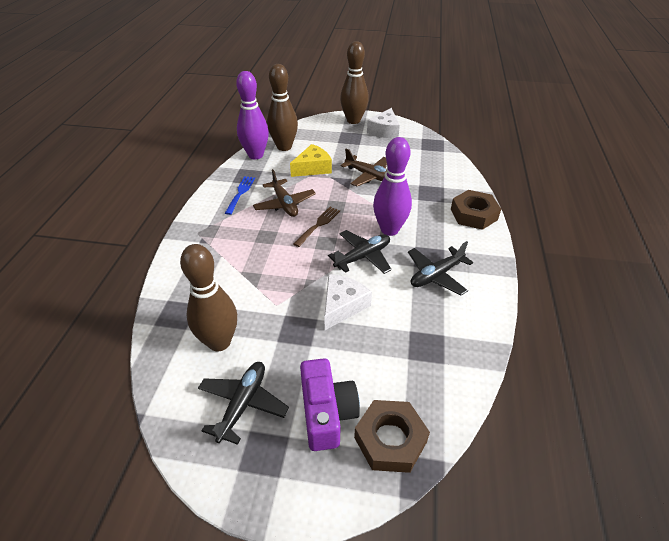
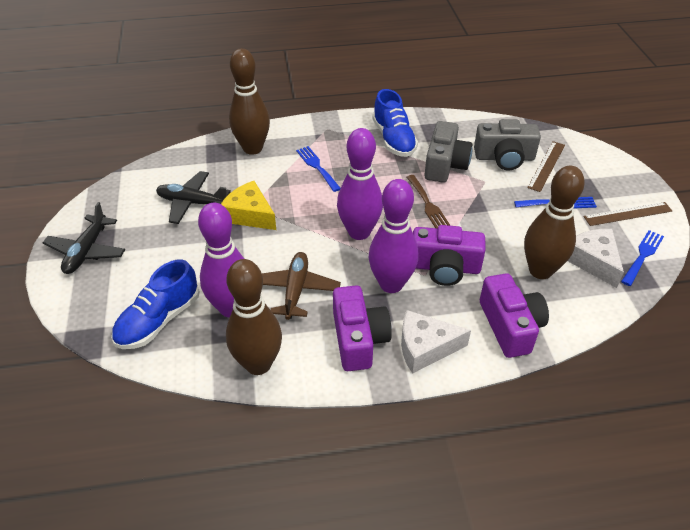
black plane: [198,362,289,445] [328,230,392,274] [408,241,473,295] = 3 -> [43,202,125,274] [156,171,231,224] = 2
blue fork: [225,176,255,215] = 1 -> [296,146,340,192] [514,197,597,209] [621,230,664,286] = 3
blue shoe: none = 0 -> [111,259,200,349] [372,89,418,157] = 2
brown nut: [354,400,430,473] [451,190,501,230] = 2 -> none = 0
brown plane: [253,169,316,217] [341,149,387,187] = 2 -> [262,252,341,320] = 1
brown ruler: none = 0 -> [527,141,565,192] [583,202,672,226] = 2
grey camera: none = 0 -> [424,121,472,183] [474,119,541,171] = 2
purple bowling pin: [236,71,269,159] [373,137,412,236] = 2 -> [198,203,244,318] [337,128,383,240] [369,179,418,293] = 3
purple camera: [300,358,360,451] = 1 -> [333,285,392,371] [413,225,486,286] [480,273,549,358] = 3

